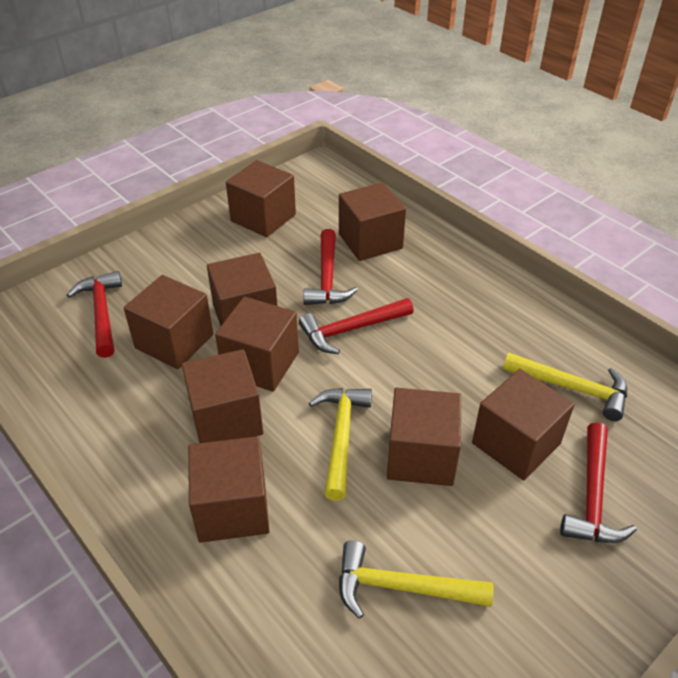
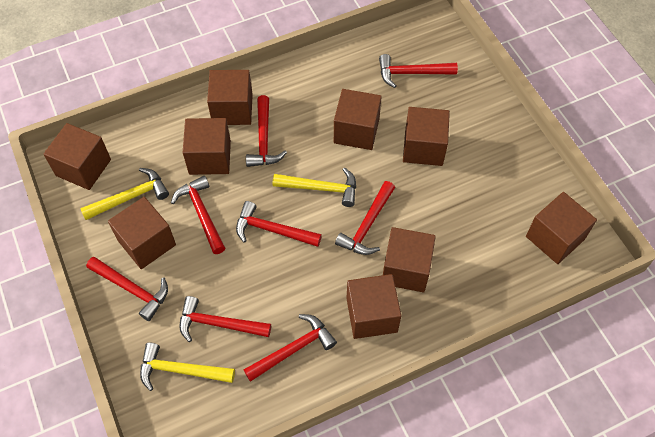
red hammer: [67,271,122,358] [299,298,414,354] [303,229,358,305] [560,422,637,543] = 4 -> [86,257,168,321] [171,176,225,254] [179,296,271,342] [236,201,322,247] [244,314,337,382] [246,95,287,167] [335,181,395,255] [379,54,458,88] = 8

